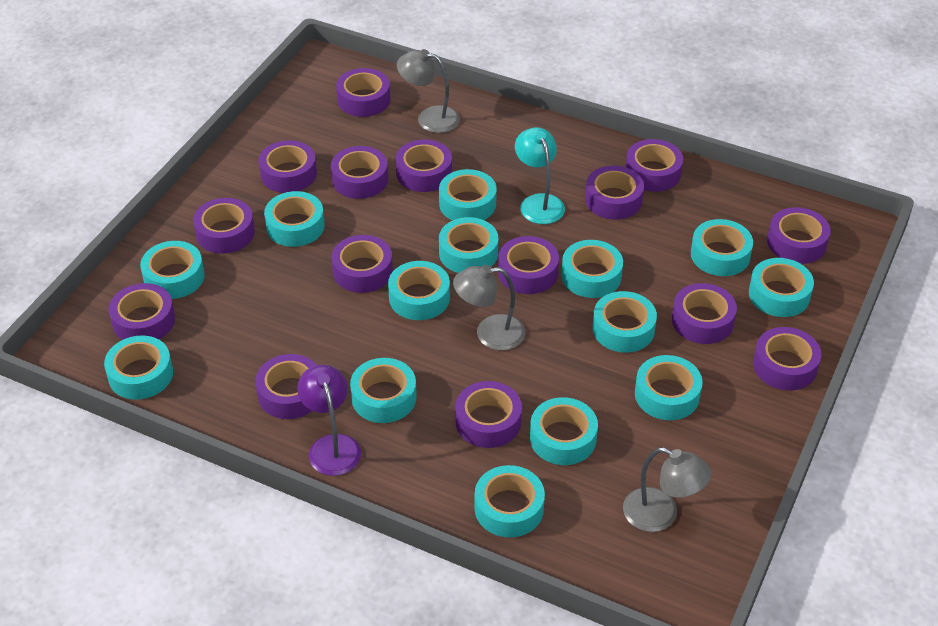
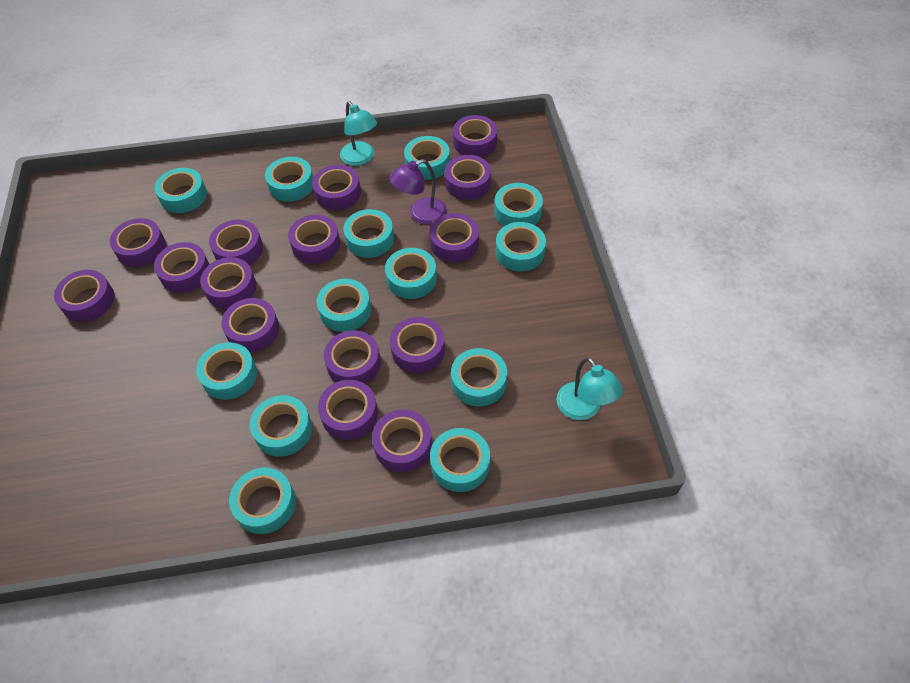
grey lamp: [397,49,460,133] [453,265,525,350] [623,447,711,532] = 3 -> none = 0
turquoise lamp: [515,127,565,224] = 1 -> [340,101,377,166] [557,357,623,420] = 2
turquoise tape: [104,335,173,400] [140,241,205,299] [264,191,325,247] [350,358,417,423] [388,261,450,320] [439,169,497,221] [439,217,498,273] [474,465,545,537] [530,397,598,465] [561,240,623,298] [593,291,657,353] [635,355,703,420] [691,219,753,276] [749,258,814,317] = 14 -> [155,168,207,213] [196,342,257,400] [229,468,296,534] [250,395,312,457] [265,157,313,202] [317,279,371,332] [343,209,394,258] [385,248,437,299] [404,136,450,180] [430,428,490,492] [451,348,507,406] [494,183,543,226] [495,222,546,272] = 13

